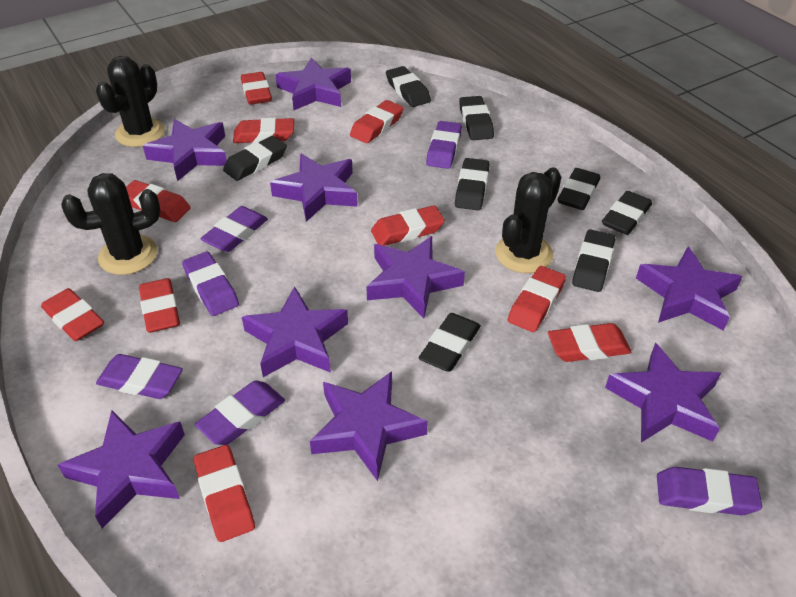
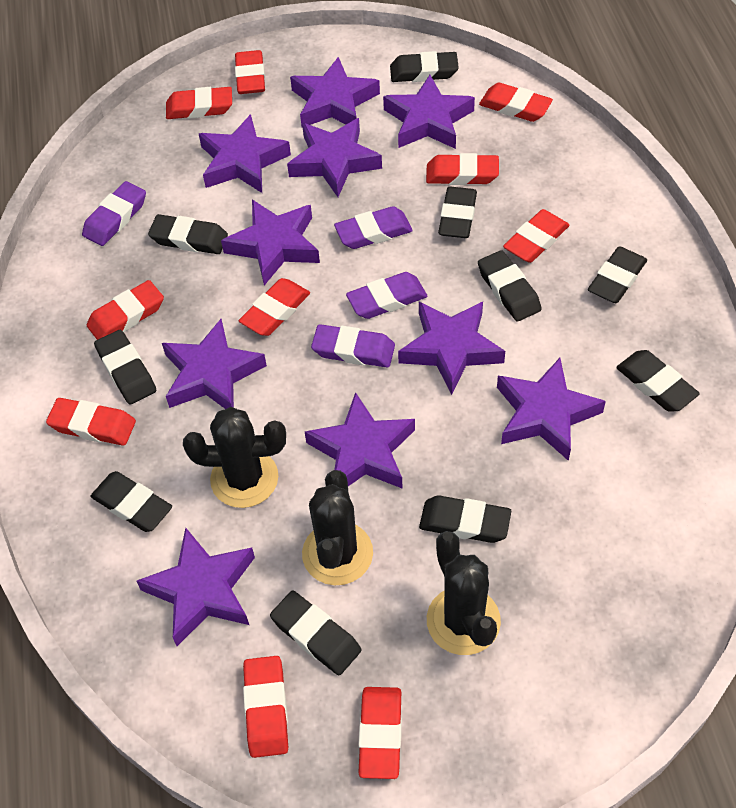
black eraser: [223,136,287,181] [386,66,431,107] [419,313,481,372] [455,158,490,210] [459,96,494,140] [557,168,600,210] [572,229,615,292] [602,191,652,235] = 8 -> [91,471,172,532] [94,330,156,404] [148,214,228,254] [270,591,362,675] [390,51,459,82] [419,495,511,543] [438,187,477,238] [478,250,542,321] [588,246,647,303] [616,350,700,412] = 10
purple eraser: [96,354,183,399] [182,252,239,316] [195,381,285,445] [201,206,268,252] [426,121,462,169] [657,467,762,515] = 6 -> [82,181,146,246] [311,324,395,367] [334,206,413,249] [346,272,427,319] = 4
purple star: [58,410,185,528] [143,119,227,181] [242,286,348,377] [270,153,358,222] [275,58,351,110] [310,371,428,481] [366,236,465,318] [605,342,721,442] [636,247,743,331] = 9 -> [137,528,255,646] [162,319,267,409] [199,114,291,193] [221,200,320,286] [287,118,382,197] [290,57,380,128] [305,392,415,489] [383,75,475,149] [398,302,505,395] [497,358,606,461] = 10

